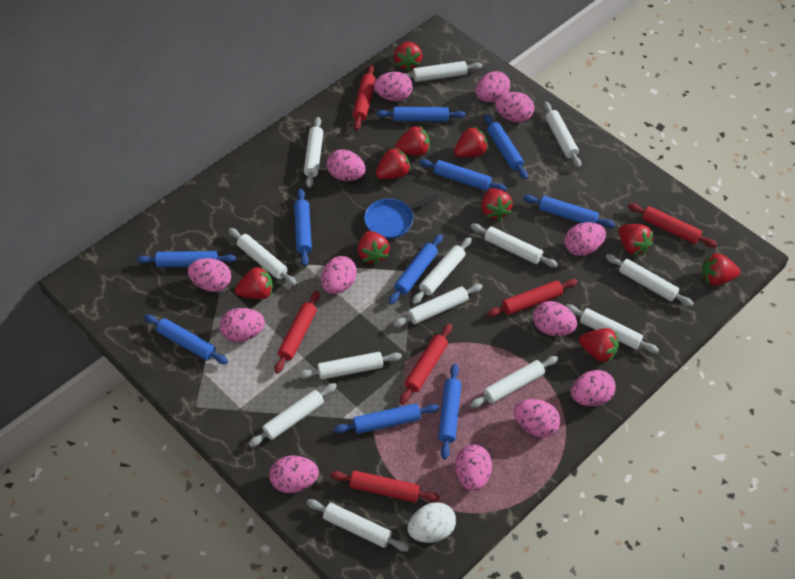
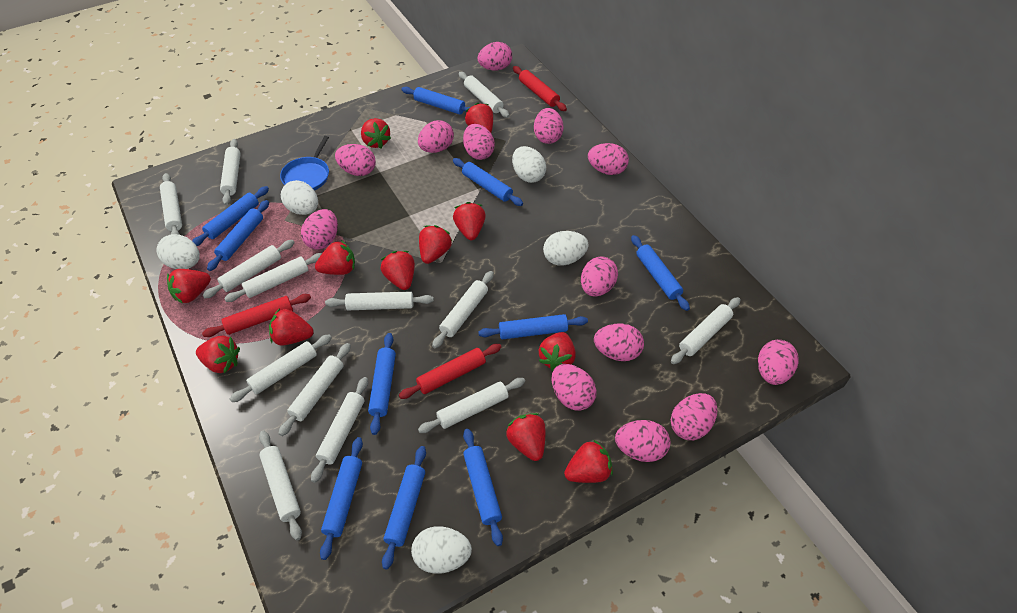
red rolling pin: [274,291,320,373] [330,471,440,502] [353,65,376,130] [400,324,452,404] [487,279,578,317] [628,203,717,248] = 6 -> [202,294,311,337] [399,344,501,399] [513,66,567,111] = 3
red strawberry: [235,266,273,299] [358,231,390,265] [376,147,411,179] [394,42,422,71] [395,125,430,156] [454,126,488,157] [482,188,513,221] [579,328,619,362] [618,224,653,255] [702,253,740,286] = 10 -> [167,269,211,304] [196,336,240,373] [269,308,313,345] [315,240,355,275] [361,118,391,149] [381,251,415,290] [419,225,452,264] [453,202,486,240] [465,103,493,133] [506,413,545,461] [539,332,576,371] [564,439,613,483] = 12
white egg: [407,502,456,543] = 1 -> [157,234,200,269] [281,180,318,215] [411,526,472,574] [512,146,546,183] [543,231,589,266] = 5

